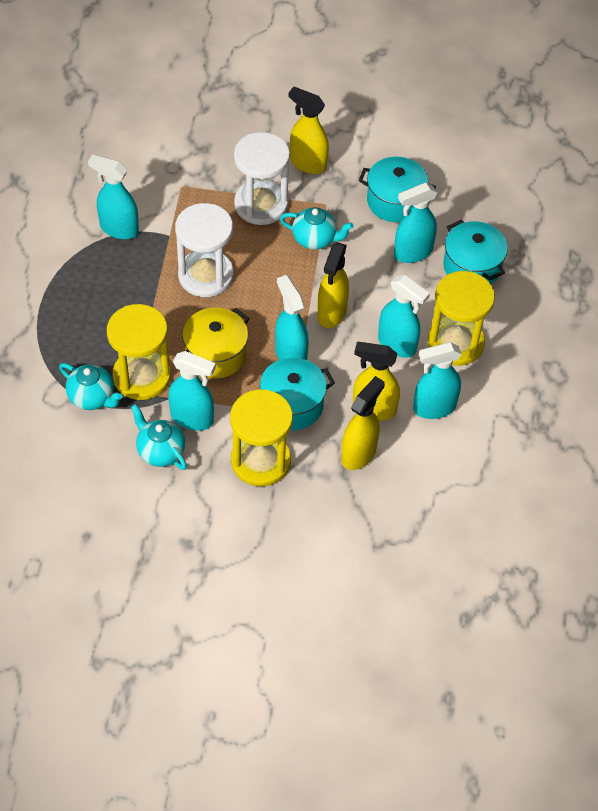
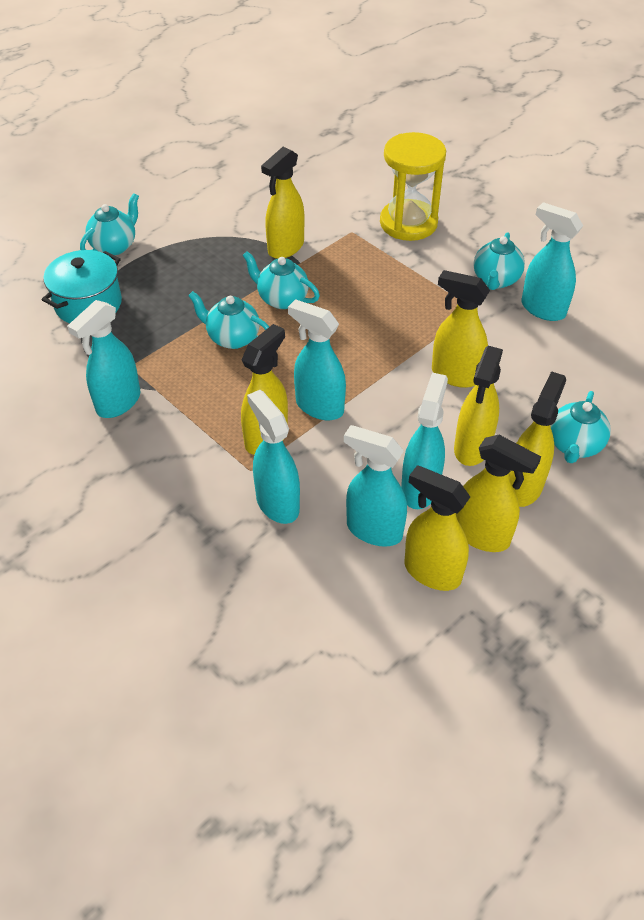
turquoise pot: [260,358,335,430] [359,157,436,222] [443,219,508,284] = 3 -> [42,250,122,323] = 1
turquoise teapot: [59,363,122,410] [131,404,187,470] [280,207,354,250] = 3 -> [80,193,139,255] [188,291,269,349] [242,251,320,309] [474,232,525,290] [550,391,611,463] = 5
white hourglass: [175,203,234,297] [234,132,290,225] = 2 -> none = 0
yellow hourglass: [107,304,171,400] [230,389,293,486] [428,271,495,366] = 3 -> [380,132,446,241] = 1
yellow pot: [182,307,249,379] = 1 -> none = 0
yellow spray bottle: [289,87,329,174] [317,242,349,328] [341,376,385,470] [353,342,400,421] = 4 -> [241,324,288,455] [261,147,304,259] [404,465,470,591] [432,270,490,388] [454,346,503,466] [456,435,541,552] [509,371,566,507] = 7

